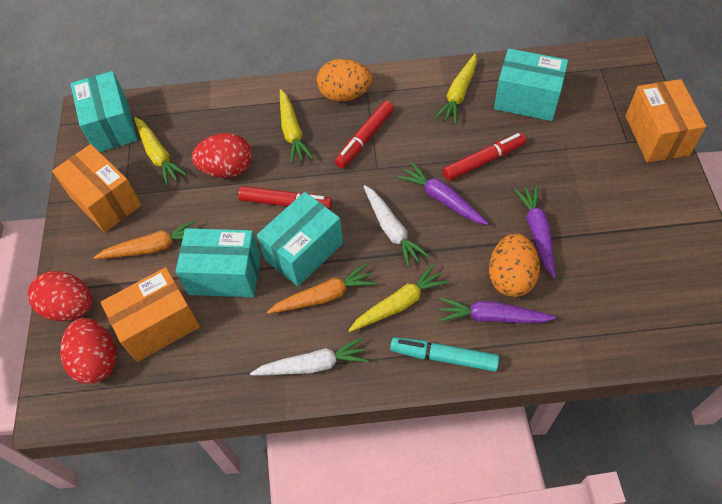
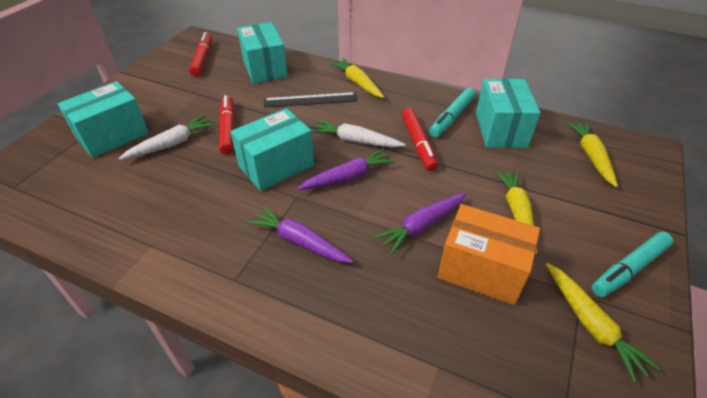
black ruler: none = 0 -> [264,92,357,108] = 1
orange box: [52,144,141,233] [101,267,200,362] [625,79,706,163] = 3 -> [438,204,540,305] = 1
orange carrot: [94,220,197,259] [267,263,376,314] = 2 -> none = 0
orange egg: [317,59,373,102] [489,233,540,297] = 2 -> none = 0
red egg: [28,271,92,321] [60,318,116,384] [192,133,252,178] = 3 -> none = 0
turquoise marker: [390,337,499,372] = 1 -> [429,88,475,137] [591,232,673,297] = 2

